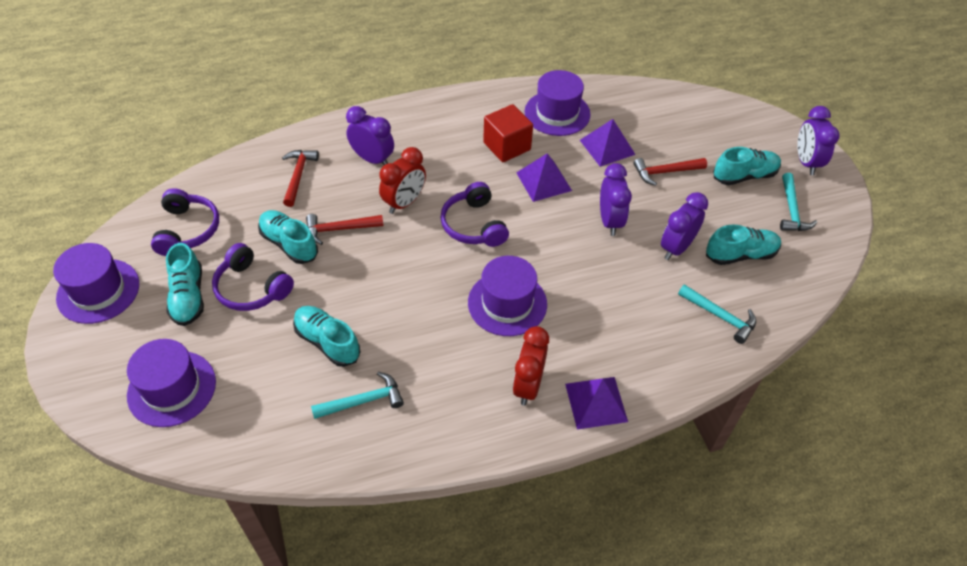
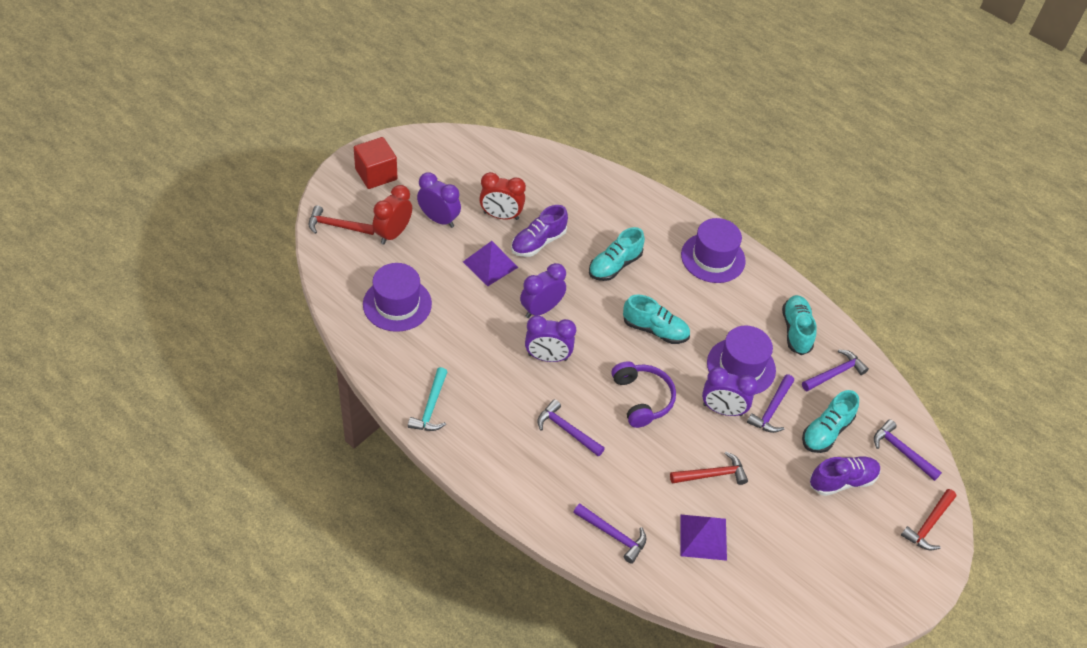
purple hammer: none = 0 -> [538,399,605,457] [573,503,646,564] [747,374,794,433] [802,349,869,391] [874,420,942,481] = 5
purple hat: [53,243,139,324] [127,339,216,427] [468,256,547,336] [525,70,591,136] = 4 -> [363,263,432,332] [681,218,746,283] [707,325,776,395] = 3
purple headphones: [151,188,219,256] [212,243,294,311] [440,182,509,247] = 3 -> [612,361,676,428] = 1
purple pyramid: [516,154,572,202] [565,377,628,430] [580,119,636,167] = 3 -> [463,241,518,286] [680,514,727,561] = 2
purple shoe: none = 0 -> [511,205,568,257] [810,456,880,496] = 2
turquoise hammer: [311,372,404,419] [678,284,756,344] [780,173,817,231] = 3 -> [408,367,448,431] = 1
turquoise shoe: [166,243,204,326] [258,210,318,264] [293,306,361,367] [706,225,781,265] [714,147,781,185] = 5 -> [589,227,645,281] [623,294,690,344] [782,295,817,355] [802,390,859,453] = 4

